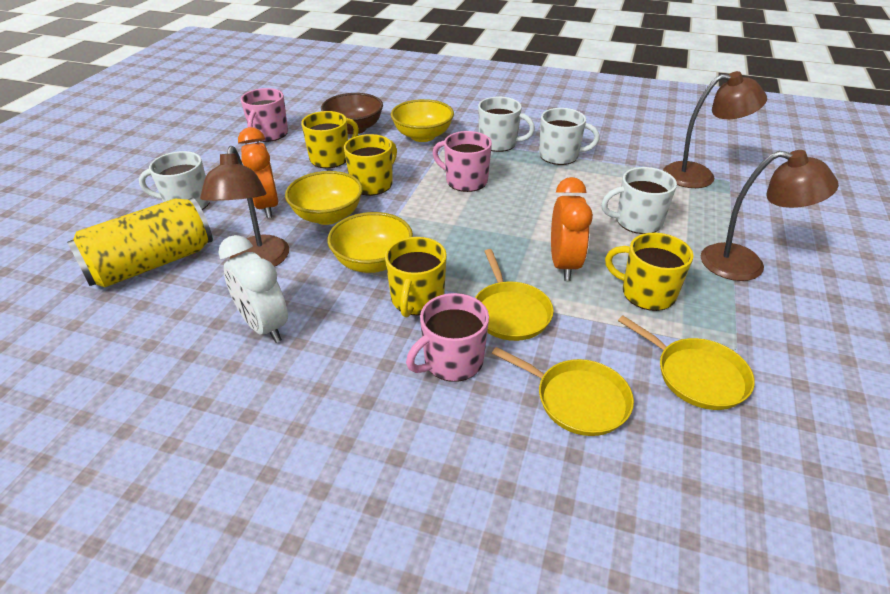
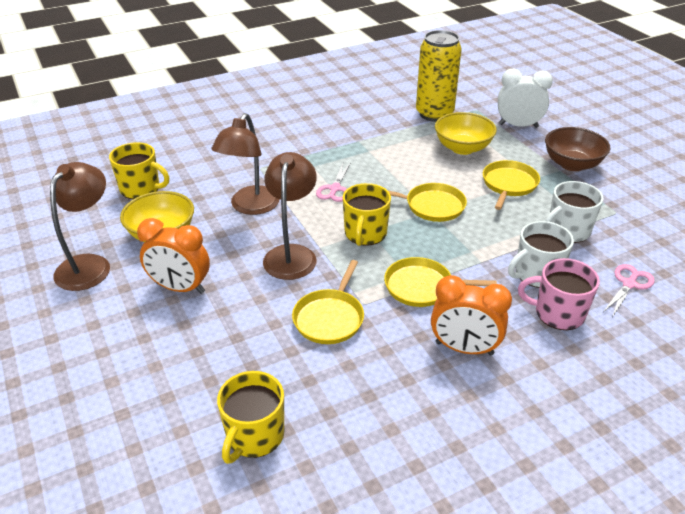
pink mug: [241,88,288,142] [406,293,489,382] [432,131,492,192] = 3 -> [518,258,600,330] = 1
pink scissors: none = 0 -> [316,162,351,202] [603,264,655,317] = 2
white mug: [139,151,210,210] [478,97,535,152] [539,108,599,165] [601,167,677,234] = 4 -> [508,221,574,288] [545,181,604,243] = 2
yellow bowl: [285,171,363,225] [328,212,413,273] [391,99,454,142] = 3 -> [120,191,194,242] [435,112,497,155] = 2
yellow mug: [301,111,359,168] [344,134,397,195] [385,237,447,317] [605,233,694,311] = 4 -> [109,142,169,199] [217,371,284,464] [343,183,391,246] = 3
yellow pan: [475,249,553,341] [492,347,634,436] [618,316,755,410] = 3 -> [292,260,364,344] [384,257,497,307] [389,183,467,222] [483,160,540,210] = 4

